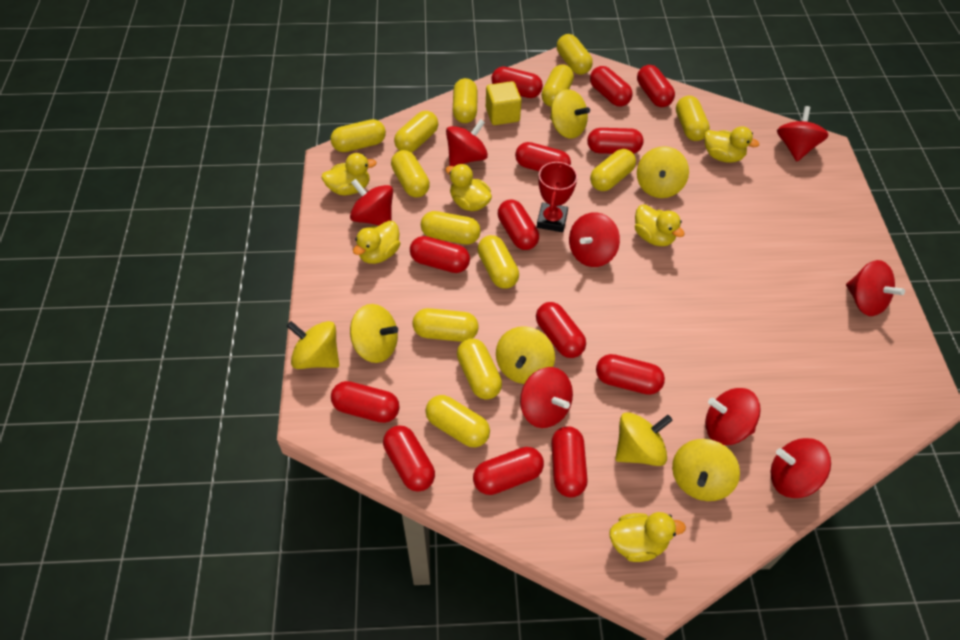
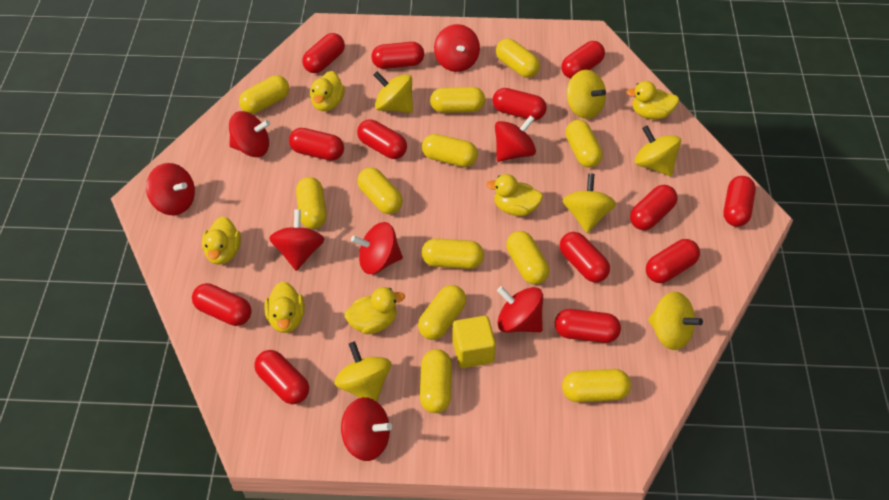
red trophy: [537,160,577,232] = 1 -> none = 0
yellow capsule: [330,119,386,152] [391,150,430,198] [394,111,438,153] [413,308,479,342] [421,211,481,245] [425,395,490,447] [453,78,478,123] [457,338,502,400] [478,235,519,289] [541,64,574,107] [557,34,593,75] [590,149,636,191] [676,96,710,141] = 13 -> [239,75,289,114] [296,177,327,229] [357,167,403,214] [418,285,466,340] [420,349,452,413] [421,238,484,269] [422,134,478,167] [430,87,485,113] [496,39,540,78] [506,231,549,284] [562,369,631,402] [565,120,603,168] = 12
yellow spinning top: [287,321,339,369] [350,304,398,363] [496,326,555,384] [550,89,590,139] [615,412,673,466] [637,146,689,198] [672,439,740,501] = 7 -> [334,341,391,402] [374,71,413,113] [563,173,616,233] [567,70,606,119] [634,125,681,176] [648,292,703,350] = 6

